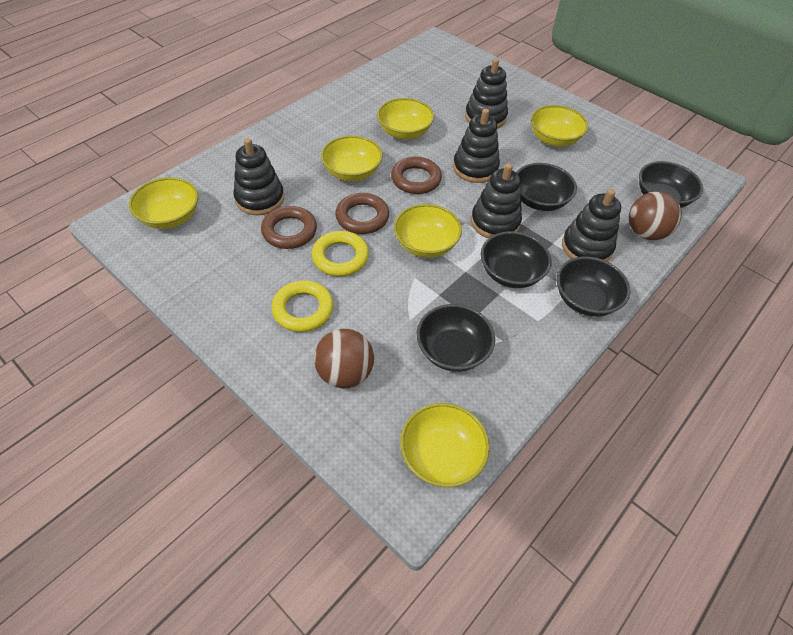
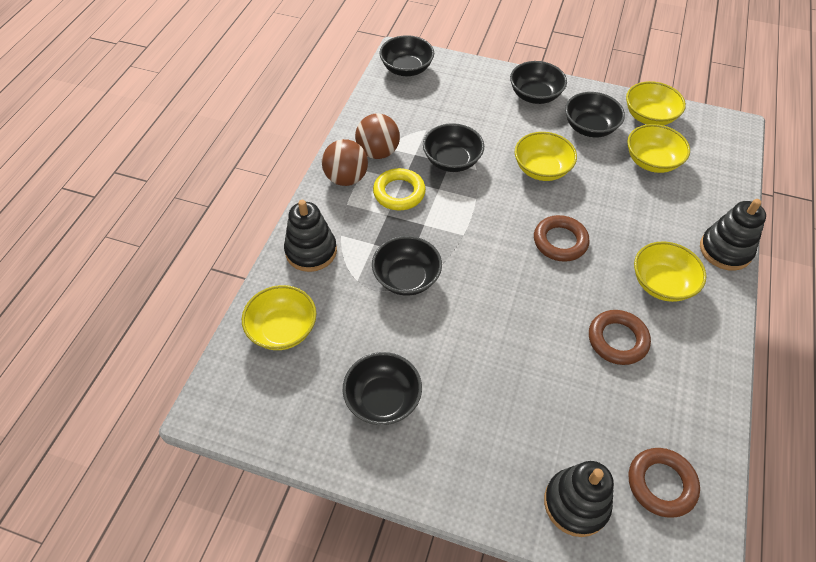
black bowl: [417,304,495,372] [481,231,552,288] [516,163,577,211] [557,257,630,317] [639,161,703,208] = 5 -> [343,352,422,425] [372,236,442,296] [379,35,434,76] [423,123,484,172] [510,61,567,104] [565,92,625,137] = 6
black stacking toy: [233,138,284,215] [453,109,500,183] [465,59,508,128] [471,163,522,238] [562,189,621,262] = 5 -> [284,200,337,272] [544,461,614,537] [700,199,766,271] = 3
yellow bowl: [129,177,199,229] [321,135,383,181] [377,98,434,140] [394,204,462,258] [400,403,490,487] [531,105,588,147] = 6 -> [242,285,317,350] [515,132,577,181] [626,81,686,125] [627,124,690,173] [634,241,706,302] = 5
yellow ring: [271,280,334,332] [312,231,369,277] = 2 -> [373,168,426,211] = 1

